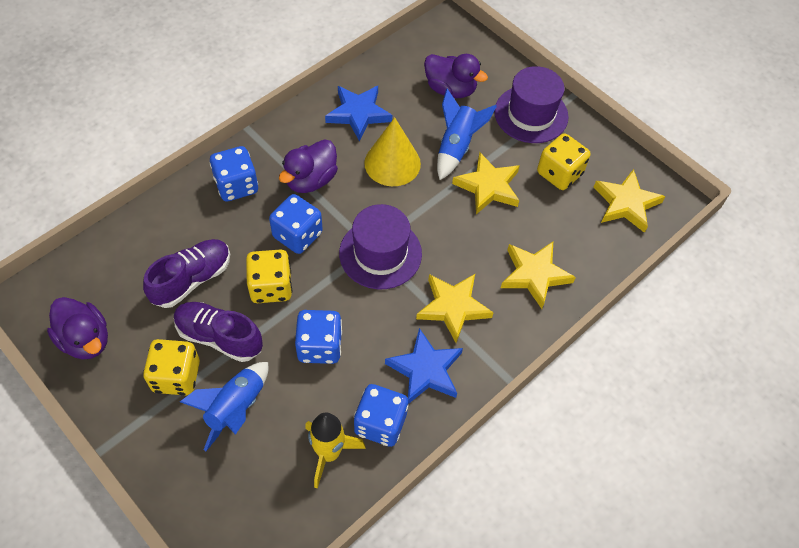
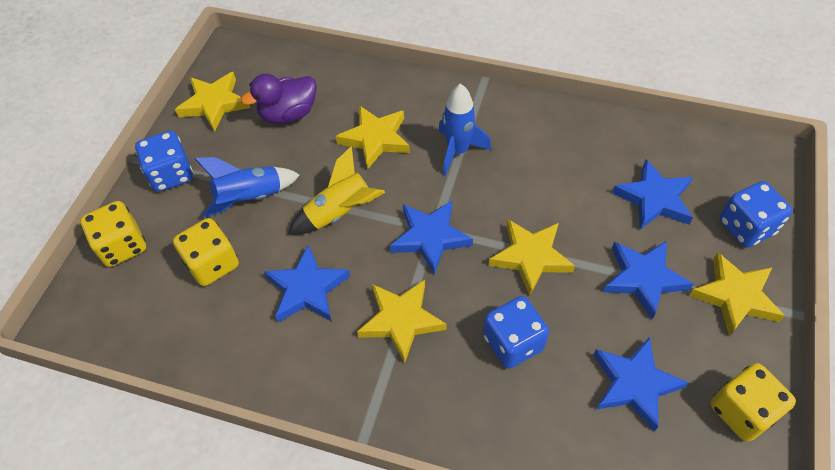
blue dice: [210,146,258,201] [269,194,323,254] [295,310,342,364] [354,384,409,447] = 4 -> [135,131,193,192] [483,296,549,369] [720,181,793,248] = 3
blue star: [325,86,392,141] [385,328,463,404] = 2 -> [264,244,350,322] [390,201,473,275] [593,337,689,431] [603,241,693,319] [612,159,693,230] = 5
purple duck: [47,297,108,359] [279,139,338,193] [424,54,488,98] = 3 -> [241,74,317,124] = 1
purple hat: [339,204,422,289] [494,66,569,143] = 2 -> none = 0
purple shoe: [143,239,230,308] [174,302,263,362] = 2 -> none = 0
yellow cone: [364,117,421,186] = 1 -> none = 0
yellow star: [416,274,494,343] [452,152,520,214] [501,242,576,309] [594,169,666,233] = 4 -> [175,72,250,132] [336,105,410,170] [357,279,446,363] [488,219,575,296] [689,252,785,336] = 5

